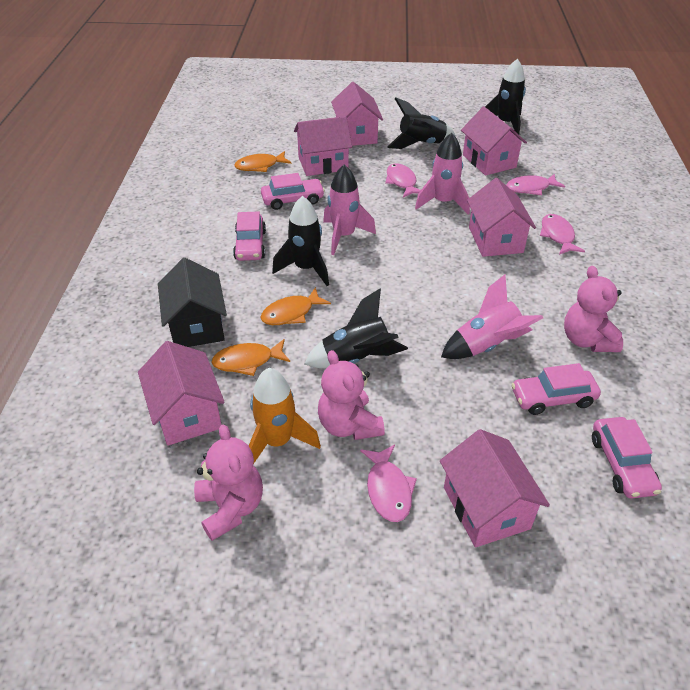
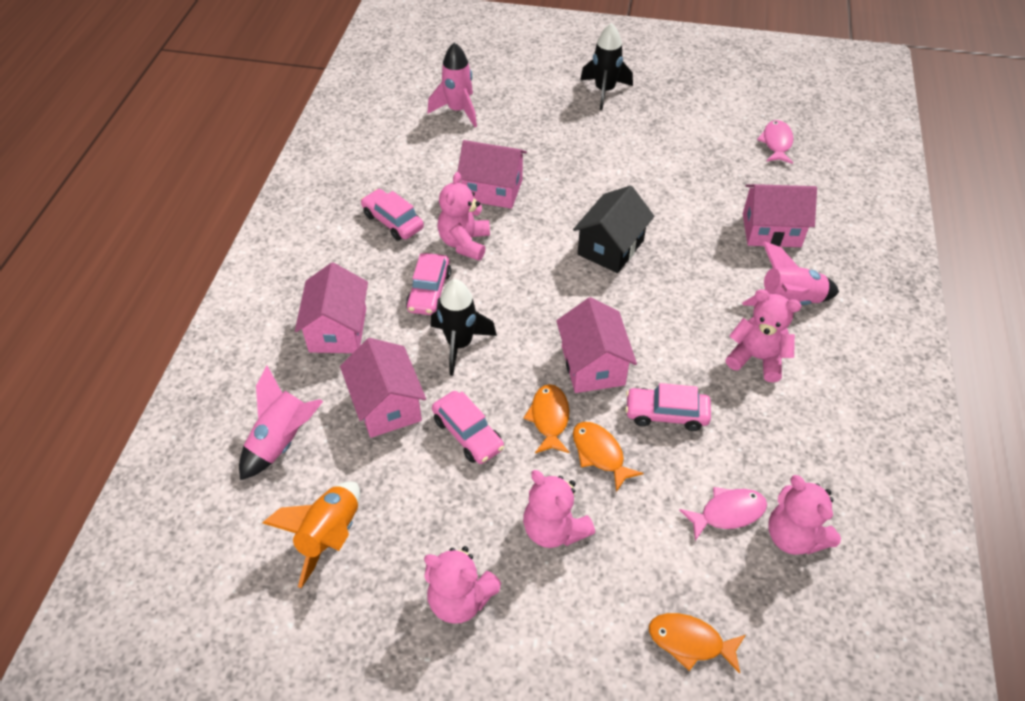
black rocket: [272,196,329,286] [304,289,408,368] [387,98,455,149] [485,59,526,134] = 4 -> [431,279,497,376] [580,23,633,110] = 2
pink fish: [360,444,417,522] [385,163,421,197] [506,174,565,195] [540,214,585,255] = 4 -> [679,487,767,541] [757,120,793,164] = 2
pink house: [138,341,225,446] [294,116,352,176] [331,82,383,146] [440,429,550,547] [461,107,527,176] [467,178,536,257] = 6 -> [295,262,368,353] [340,338,426,438] [457,140,527,209] [556,297,637,393] [743,184,817,247] = 5
pink teddy bear: [194,424,263,541] [318,350,385,440] [564,266,623,352] = 3 -> [424,546,501,624] [437,172,490,261] [523,470,595,548] [726,289,802,383] [768,475,841,555] = 5

